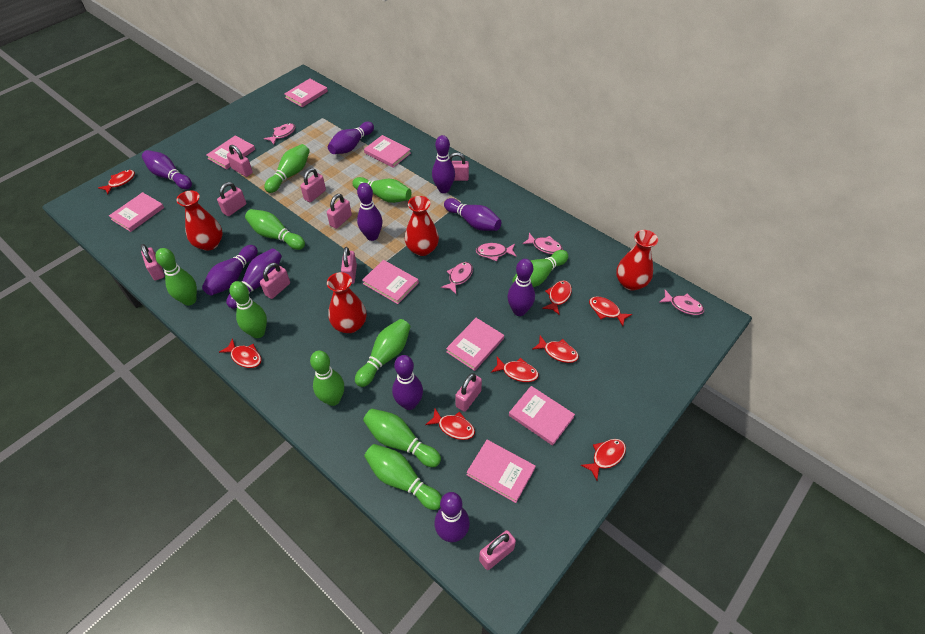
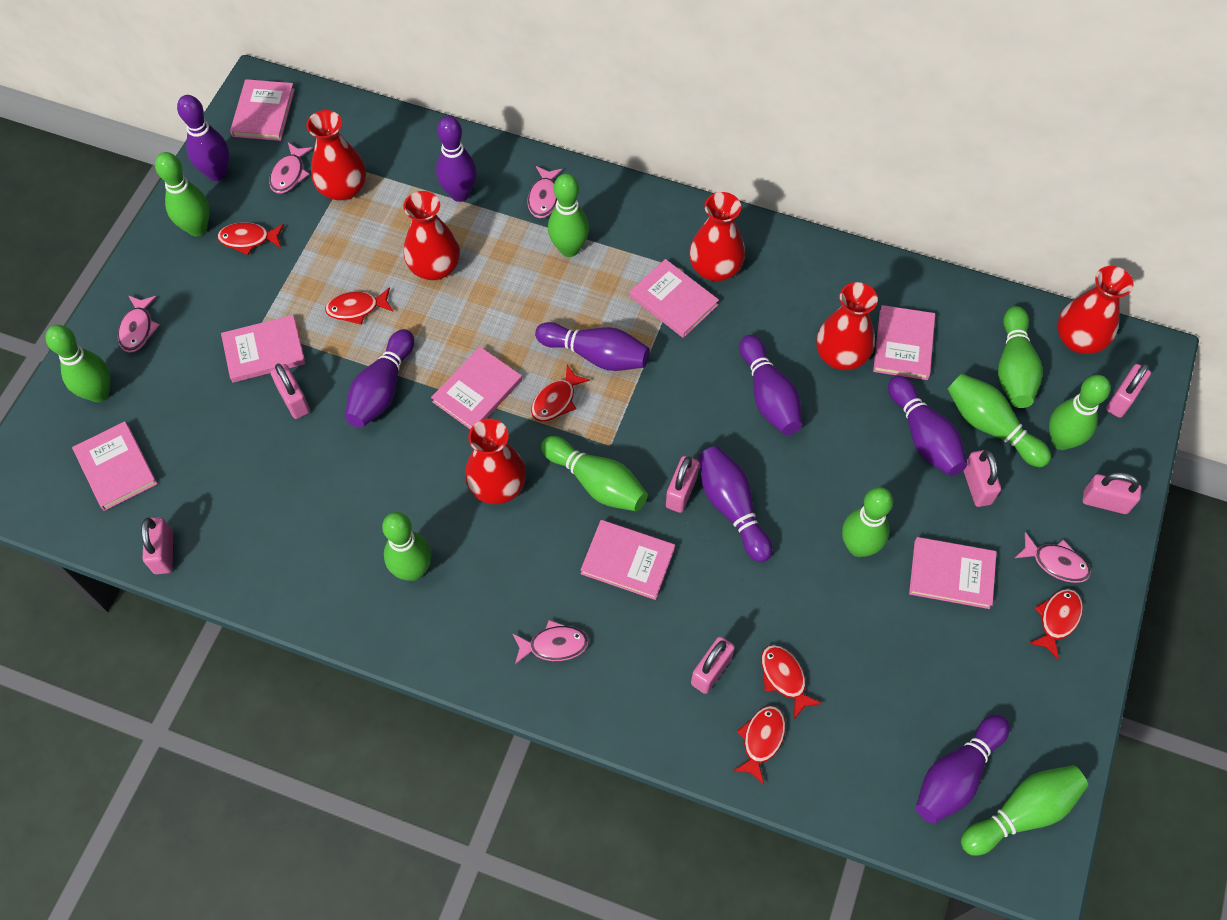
pink padlock: [141,244,165,281] [217,182,246,216] [227,145,253,177] [260,263,290,299] [300,168,326,202] [327,194,352,229] [341,247,357,284] [449,152,469,181] [455,373,482,412] [479,530,516,570] = 10 -> [141,517,173,574] [270,364,310,419] [666,456,699,513] [691,636,735,694] [963,450,1001,507] [1083,472,1142,514] [1106,363,1151,418] = 7
purple bowling pin: [142,150,192,189] [202,245,258,295] [226,248,282,309] [328,122,374,154] [357,183,383,241] [392,355,423,410] [432,135,455,193] [434,492,470,542] [444,198,501,231] [507,259,535,316] = 10 -> [177,95,229,181] [345,329,414,428] [436,116,477,202] [535,322,650,371] [699,446,772,562] [739,335,802,435] [888,376,967,476] [916,715,1010,823] = 8
red fish: [98,170,135,194] [219,338,262,368] [425,409,475,440] [491,357,539,382] [532,335,579,363] [542,280,572,315] [581,439,626,480] [589,296,632,326] = 8 -> [217,222,284,255] [325,287,394,325] [531,365,590,421] [732,706,786,785] [761,645,822,719] [1028,589,1083,660] = 6
red vase: [176,191,223,251] [327,272,366,333] [405,196,439,256] [616,230,658,291] = 4 -> [306,110,366,201] [404,191,460,280] [465,419,526,504] [689,192,745,281] [816,282,878,370] [1057,266,1134,354] = 6

